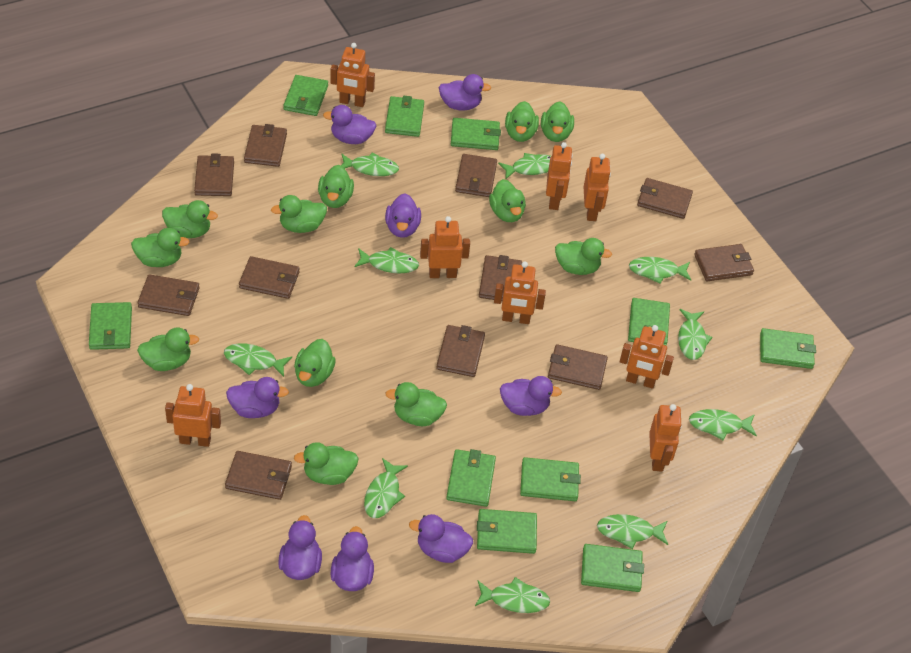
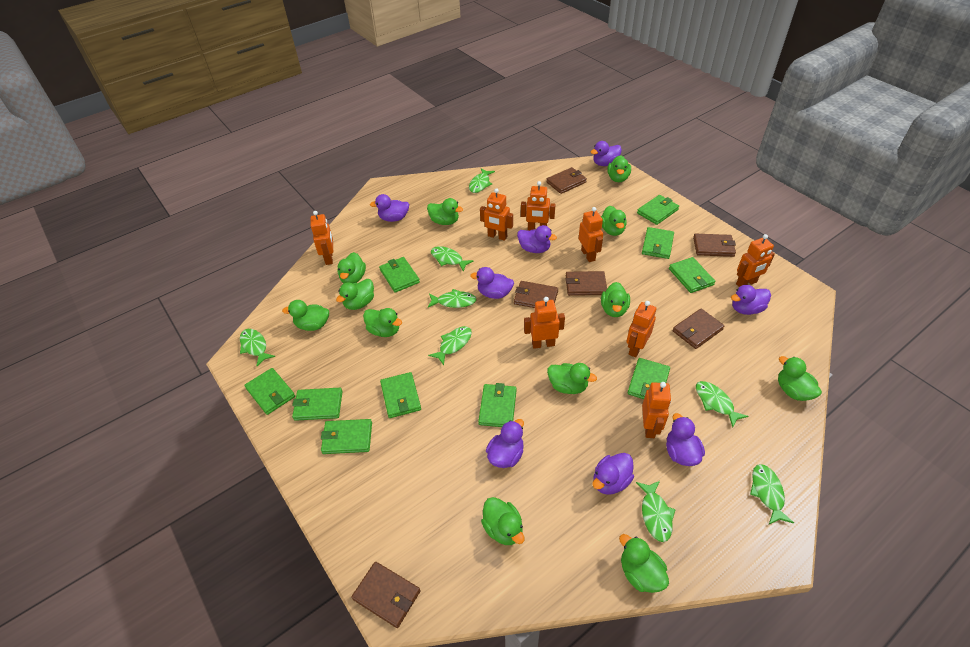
brown wallet: [138,274,200,316] [194,154,234,196] [225,451,292,500] [239,256,300,299] [244,124,287,167] [436,325,485,377] [455,154,497,197] [479,255,522,300] [548,344,608,390] [637,178,693,219] [694,244,754,281] = 11 -> [351,562,421,628] [514,281,558,308] [546,167,587,194] [566,271,607,296] [673,309,724,349] [693,234,736,257] = 6
green fish: [224,343,292,377] [341,152,399,176] [354,247,419,274] [364,458,408,518] [475,577,550,613] [498,153,551,180] [597,514,668,549] [629,257,691,284] [678,309,712,360] [689,409,757,441] = 10 -> [240,329,275,366] [428,289,477,308] [428,326,472,365] [431,246,474,271] [469,168,495,193] [636,481,676,542] [696,381,748,428] [750,464,794,524] = 8

